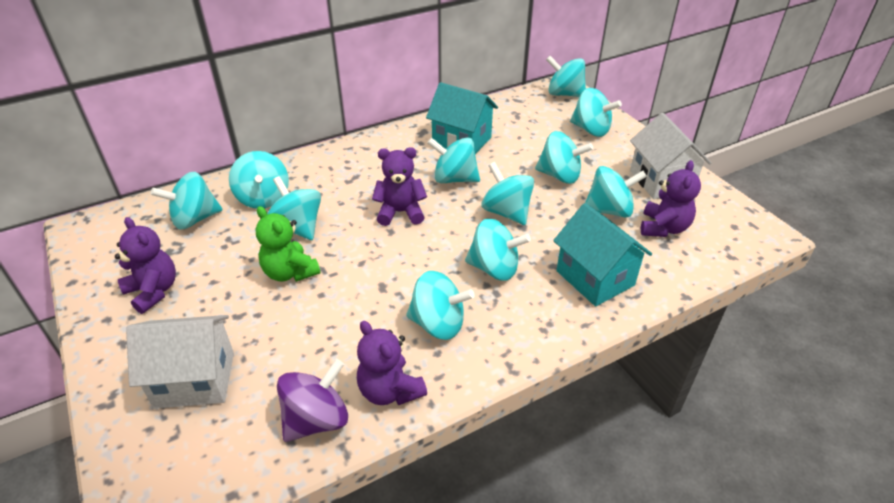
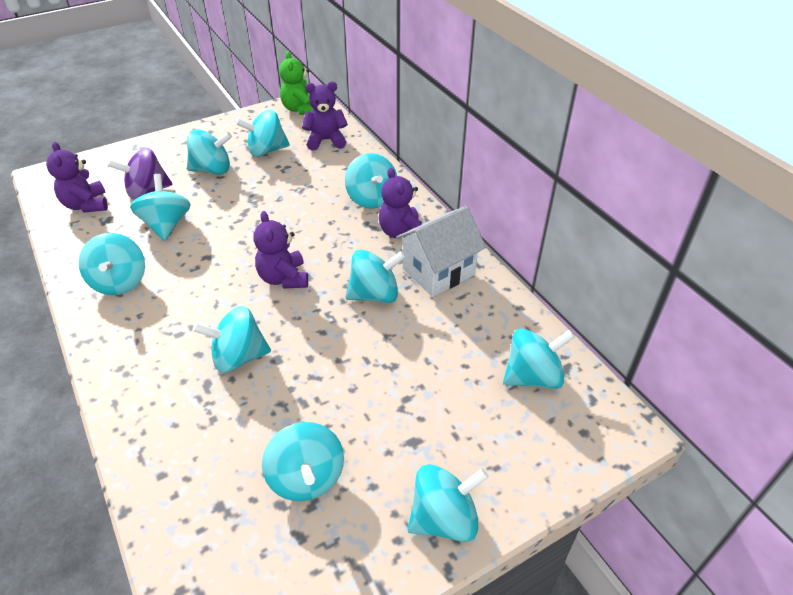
turquoise house: [426,82,498,154] [553,203,652,306] = 2 -> none = 0
turquoise spinning top: [151,172,223,230] [229,151,289,209] [267,176,321,240] [406,271,475,340] [427,137,480,183] [465,218,531,281] [481,162,534,225] [535,131,593,184] [546,56,586,97] [570,88,622,137] [585,166,647,218] = 11 -> [79,233,145,295] [130,174,191,241] [187,129,232,175] [193,306,271,373] [236,109,290,157] [262,422,344,501] [345,153,397,209] [346,250,406,303] [408,464,489,542] [503,328,575,389] = 10
white house: [126,315,234,409] [630,113,711,199] = 2 -> [396,206,486,297] = 1

